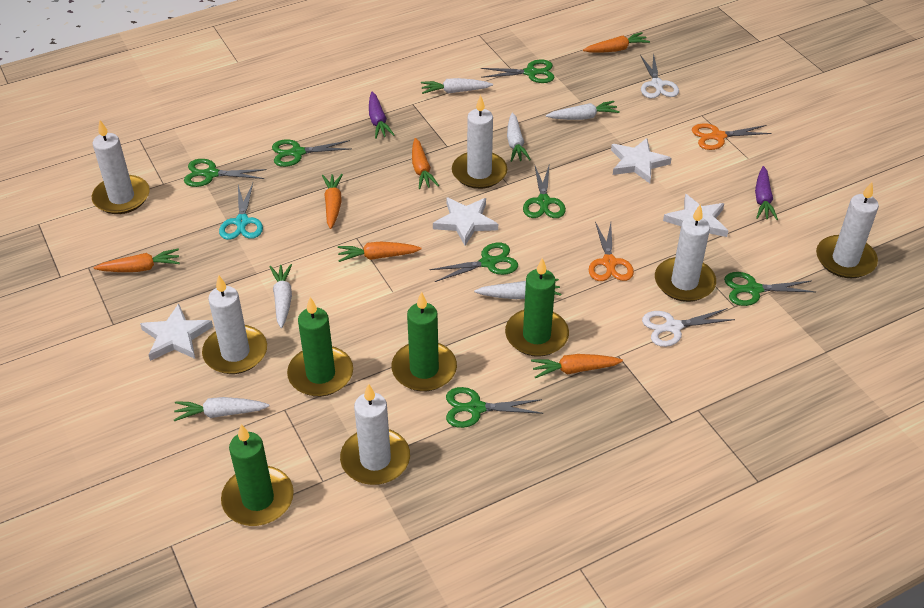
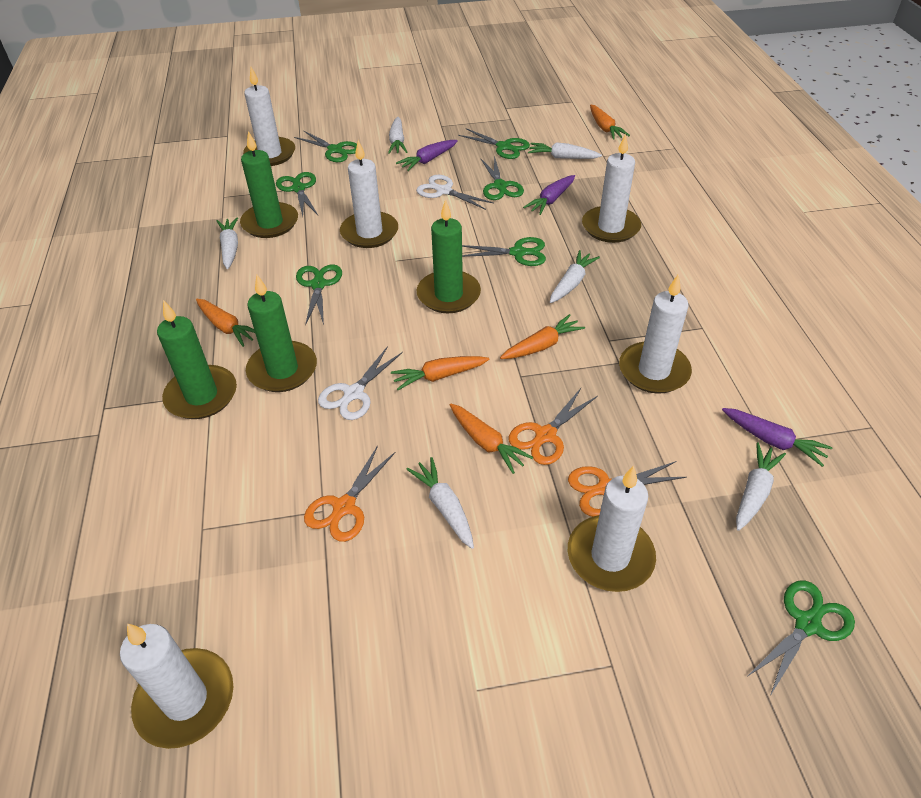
orange carrot: [94,249,180,272] [322,174,343,229] [338,242,421,262] [412,138,439,189] [531,354,623,378] [583,32,650,53] = 6 -> [196,299,255,347] [391,356,489,390] [449,403,533,474] [500,314,585,359] [590,105,630,140] = 5
orange scissors: [589,222,634,281] [692,123,772,150] = 2 -> [304,445,396,542] [509,388,598,465] [568,461,687,517] = 3
purple carrot: [369,92,394,139] [755,166,778,220] = 2 -> [396,140,458,171] [523,175,575,215] [722,408,832,467] = 3
turquoise scissors: [219,183,263,240] = 1 -> none = 0
white star: [140,304,213,361] [433,197,498,246] [611,138,672,183] [663,194,728,237] = 4 -> none = 0

